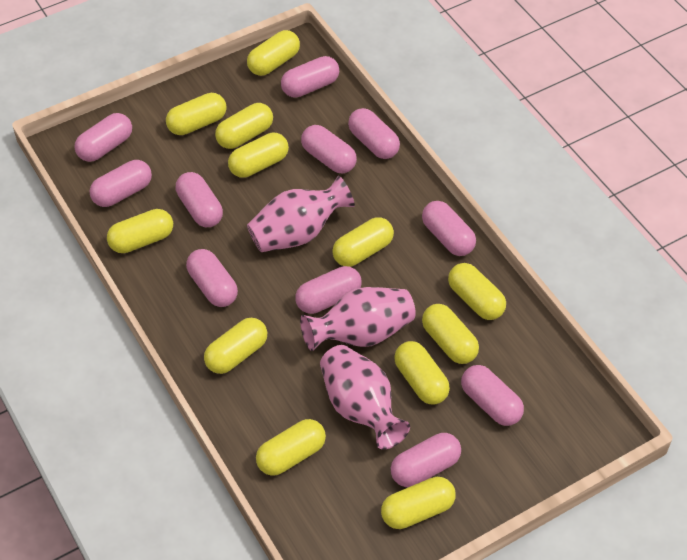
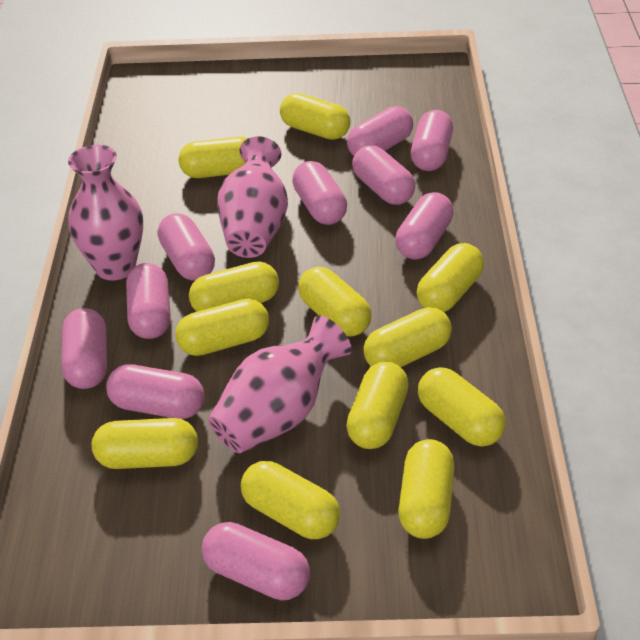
pink capsule: [75,113,132,162] [90,160,152,207] [176,172,223,227] [186,249,238,307] [281,56,339,98] [295,266,362,314] [301,125,357,173] [348,108,400,159] [391,433,461,487] [422,201,476,256] [461,365,524,426] = 11 -> [62,308,107,389] [106,365,205,419] [126,263,171,339] [158,213,215,281] [202,522,310,601] [292,161,347,225] [347,106,413,156] [352,145,415,205] [395,192,454,260] [411,110,453,171] = 10

